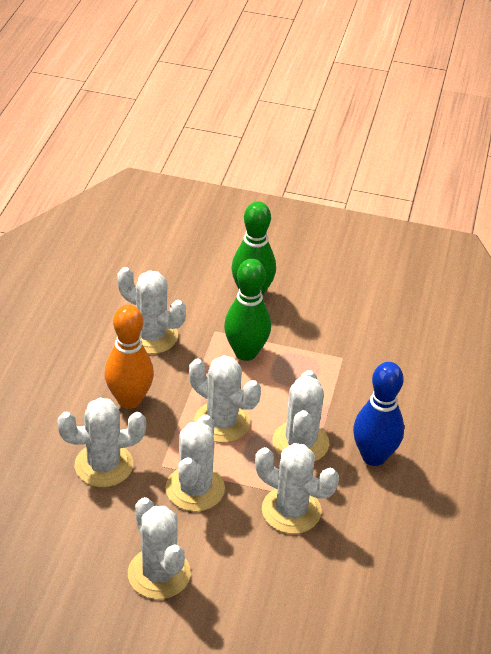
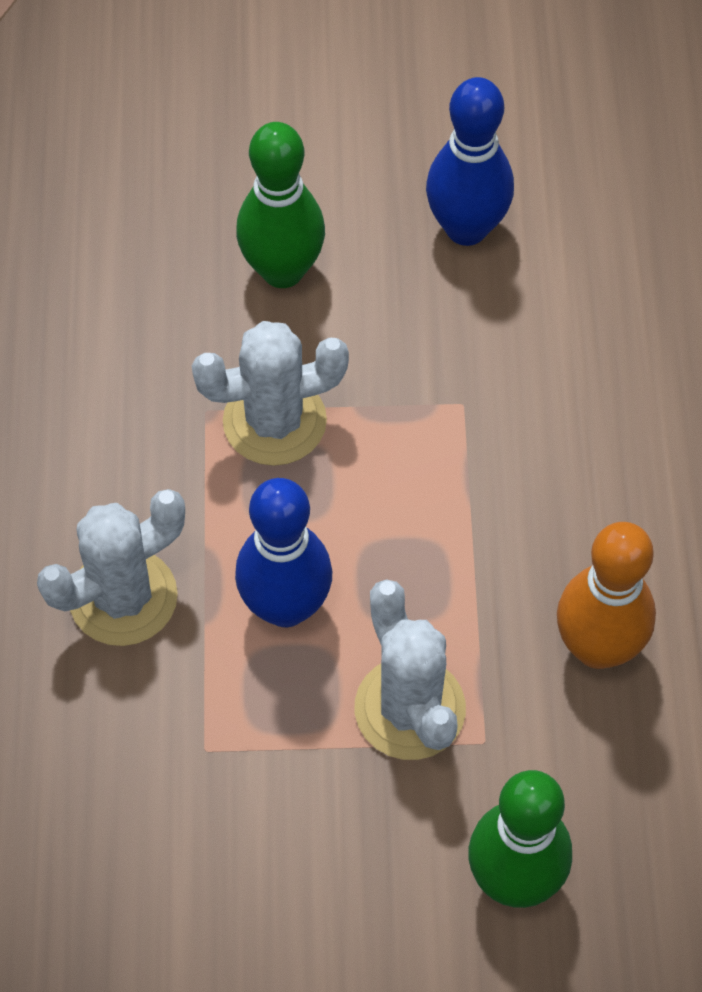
blue bowling pin: [353,362,404,466] = 1 -> [235,478,332,627] [426,77,514,246] = 2
white cactus: [57,397,146,487] [118,267,186,354] [128,497,191,599] [165,414,225,512] [189,355,261,443] [255,443,339,534] [273,370,329,462] = 7 -> [37,489,185,646] [192,321,349,466] [355,579,466,760] = 3

